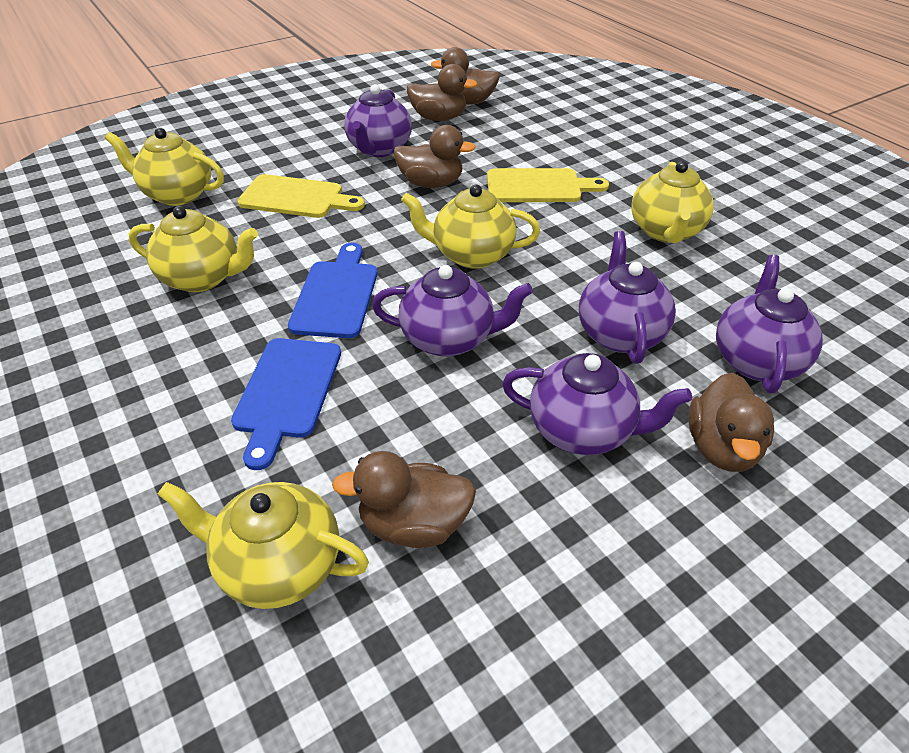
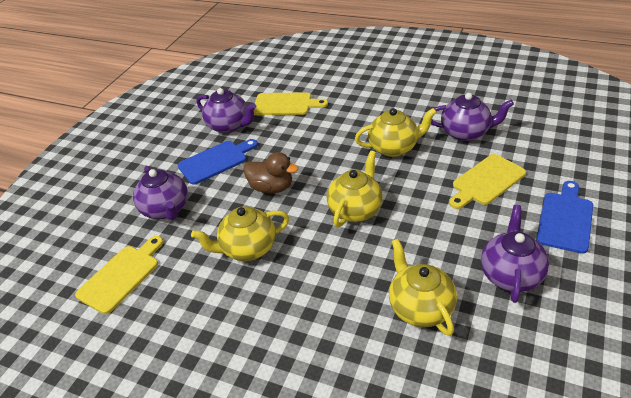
brown duck: [332,451,476,548] [394,125,476,188] [407,64,478,121] [431,47,500,104] [688,373,774,472] = 5 -> [243,152,298,193] = 1
purple teapot: [344,84,412,157] [372,265,533,357] [502,353,692,455] [579,231,676,364] [716,255,823,393] = 5 -> [133,166,188,220] [196,88,256,133] [431,93,514,141] [481,205,549,303] = 4
yellow cutting board: [237,174,365,218] [487,168,609,202] = 2 -> [75,236,163,314] [254,92,328,115] [449,154,526,209] = 3
yellow teapot: [105,128,224,206] [129,206,258,292] [157,482,369,609] [401,184,540,269] [631,161,714,243] = 5 -> [191,206,289,261] [327,151,383,227] [355,108,436,157] [389,239,457,336] = 4

